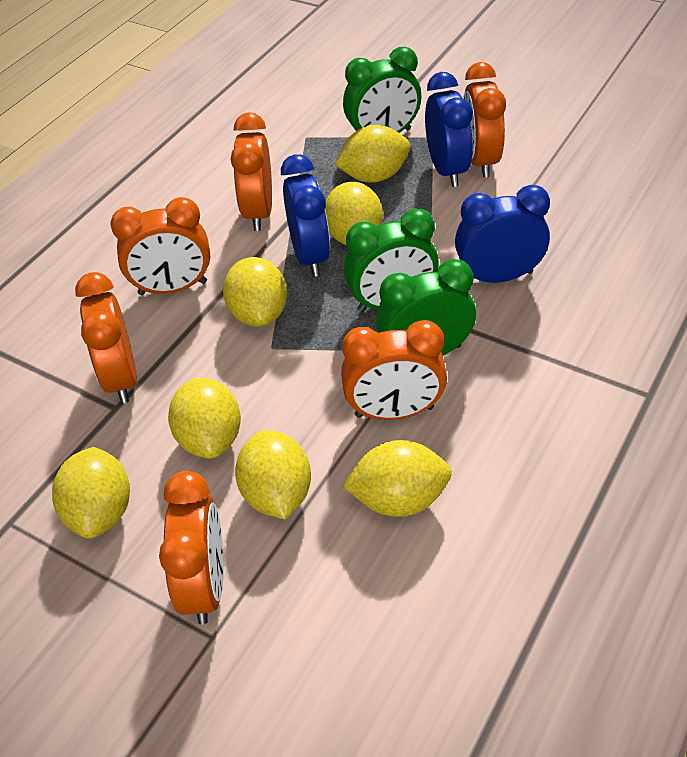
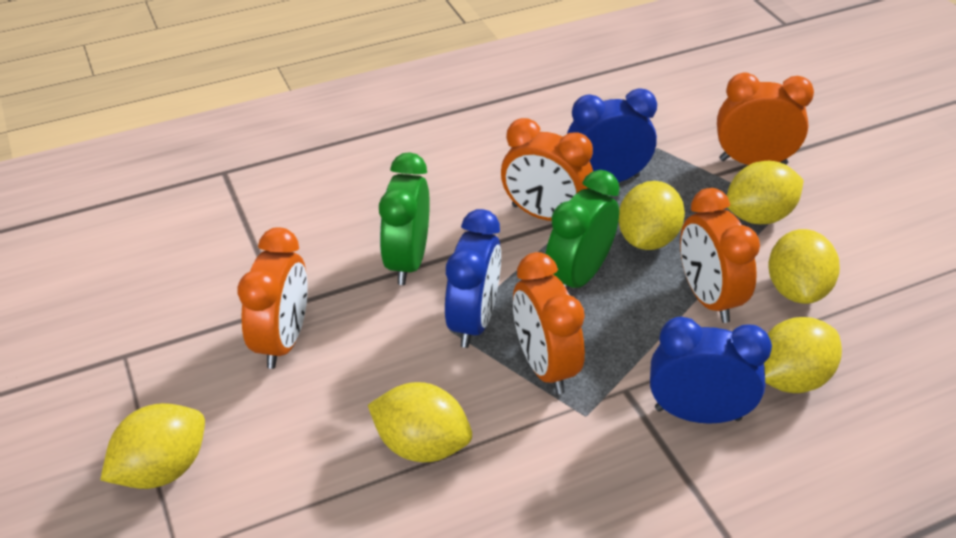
green clock: [343,47,422,133] [344,209,439,312] [376,259,476,356] = 3 -> [379,152,430,285] [546,170,620,291] = 2
orange clock: [75,272,137,404] [110,197,210,295] [159,471,223,625] [231,112,272,231] [341,320,447,420] [463,62,506,177] = 6 -> [238,228,308,369] [501,118,593,221] [513,252,585,394] [680,188,760,323] [717,73,814,165] = 5
yellow lemon: [52,447,130,539] [168,378,241,459] [223,257,287,327] [235,430,311,519] [325,182,383,245] [335,125,410,183] [343,440,452,517] = 7 -> [100,403,205,489] [368,382,472,462] [618,181,685,250] [727,161,804,224] [764,317,842,393] [768,229,840,304] = 6

